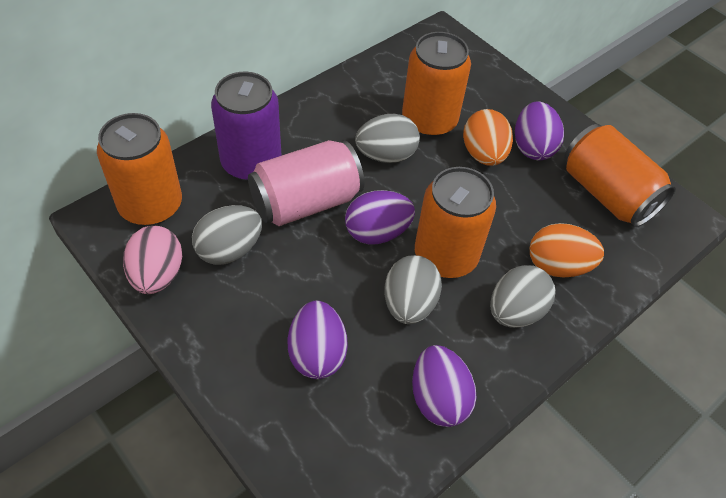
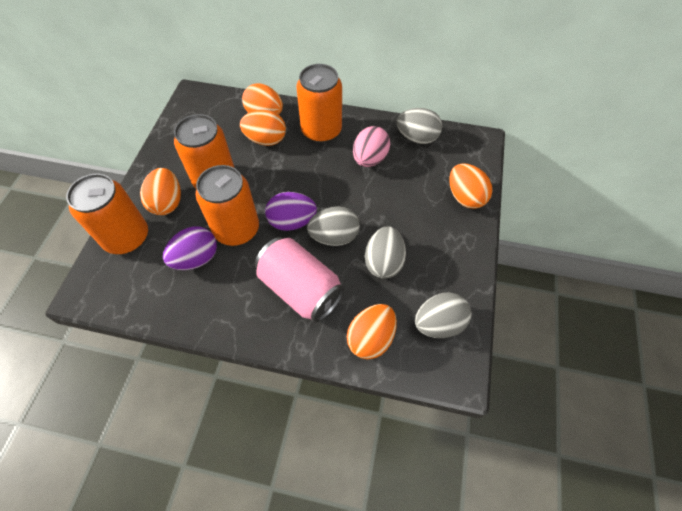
orange egg: [463,109,513,166] [530,223,604,278] = 2 -> [140,168,181,215] [240,110,286,146] [242,83,283,115] [347,304,397,359] [449,163,493,209] = 5
purple can: [211,71,282,181] = 1 -> none = 0
purple egg: [288,301,348,379] [345,190,415,244] [412,345,477,427] [515,101,564,160] = 4 -> [163,226,217,270] [265,192,317,231] = 2

